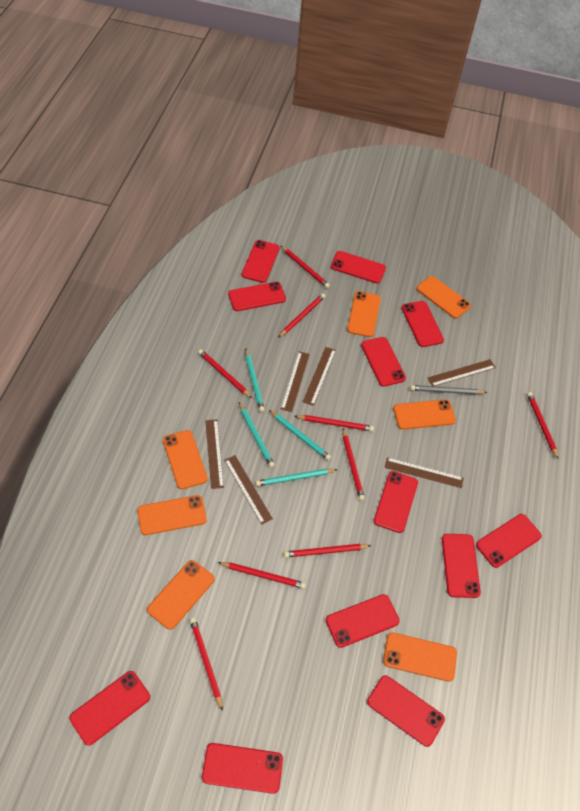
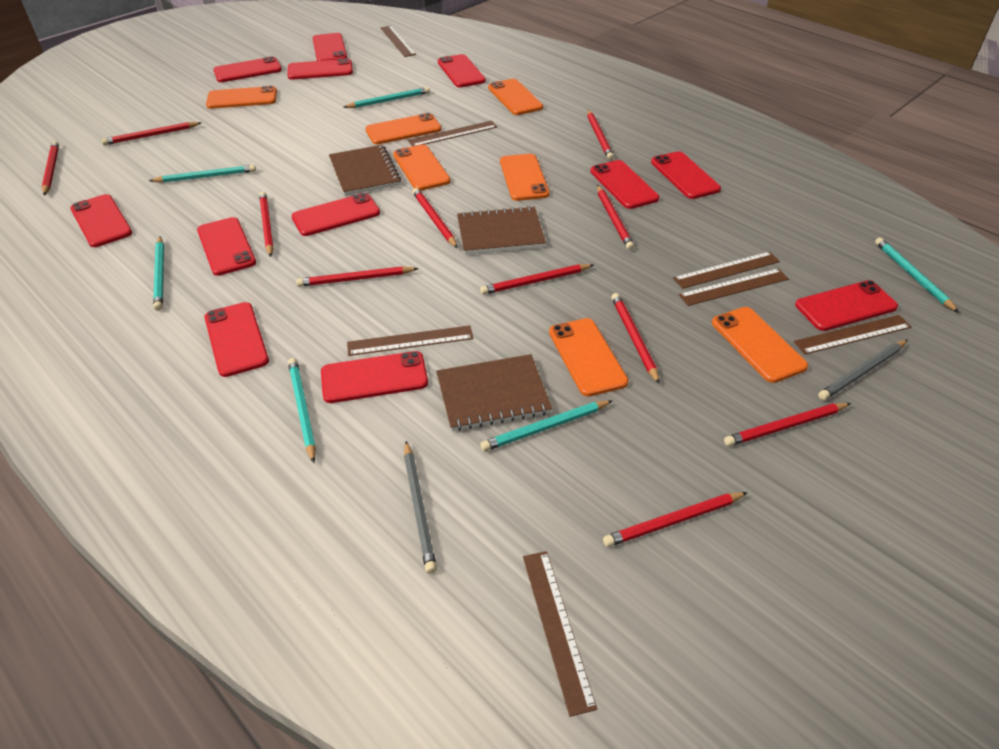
brown notebook: none = 0 -> [329,145,401,196] [436,354,552,431] [457,206,546,254] = 3
brown ruler: [205,419,224,489] [224,455,273,525] [281,351,309,412] [303,347,336,406] [385,457,464,488] [428,359,496,386] = 6 -> [347,325,473,356] [380,26,416,57] [408,121,497,146] [523,551,597,717] [673,251,780,289] [679,268,789,306] [794,315,911,354] = 7
grey pencil: [410,385,487,395] = 1 -> [404,441,437,574] [818,340,908,400] = 2
red pencil: [190,618,223,711] [198,349,252,398] [218,562,306,589] [278,294,325,338] [281,246,330,288] [284,544,371,558] [295,415,374,431] [343,429,365,501] [527,392,558,459] = 9 -> [42,141,59,196] [101,122,201,145] [259,192,274,257] [296,266,419,287] [412,188,458,248] [480,264,593,295] [587,110,614,160] [597,185,634,250] [603,492,748,547] [611,293,660,384] [724,403,851,446] = 11
turquoise pencil: [239,402,275,468] [245,349,265,412] [255,468,338,486] [269,410,331,460] = 4 -> [149,164,256,183] [153,237,164,311] [288,358,316,463] [343,87,430,108] [480,400,613,451] [875,237,959,313] = 6

